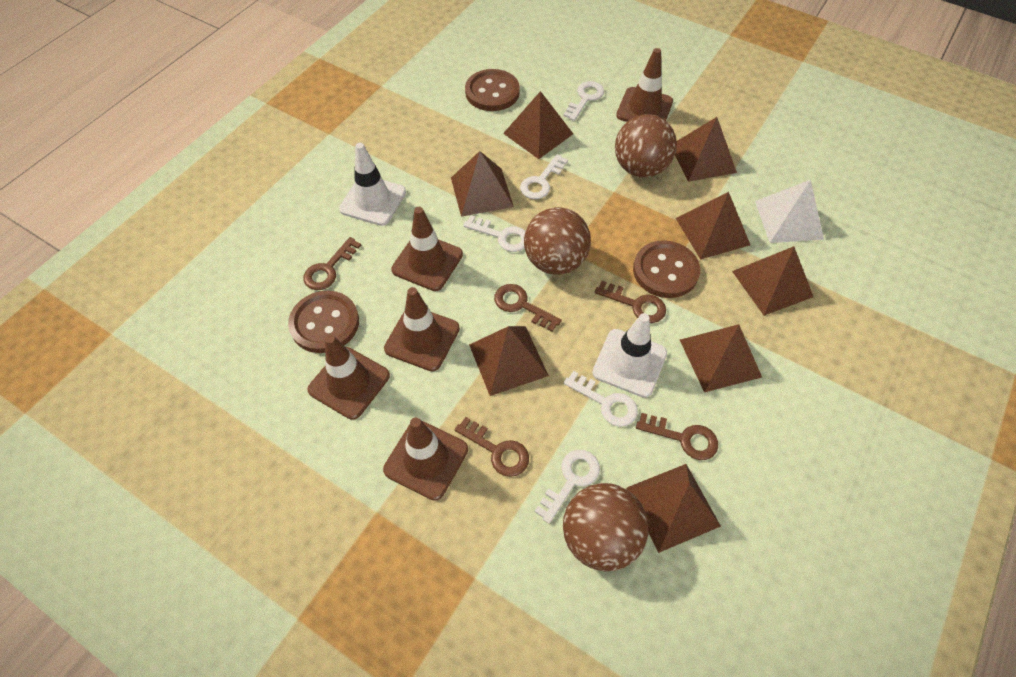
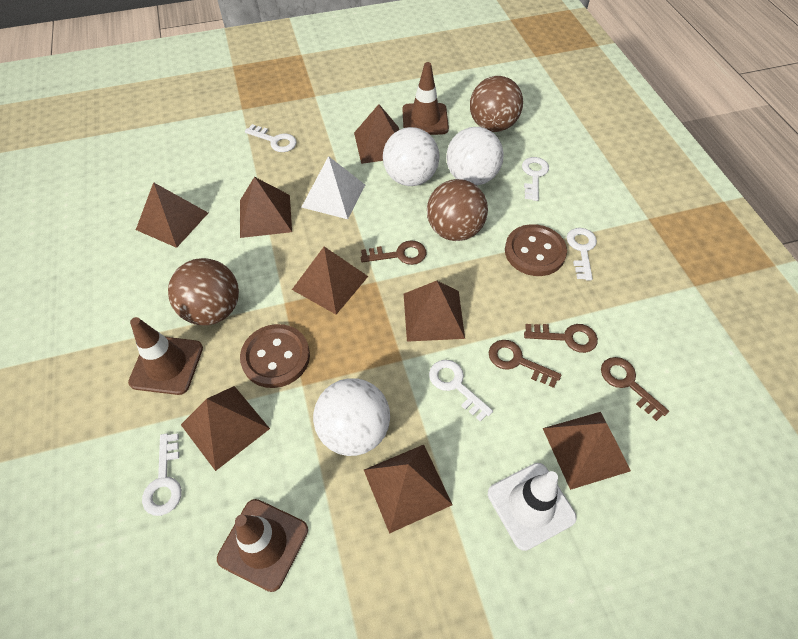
brown button: [288,291,359,353] [465,69,520,111] [633,240,700,298] = 3 -> [240,324,310,388] [505,224,567,276] = 2
brown key: [303,237,361,290] [454,417,529,477] [494,284,562,332] [595,281,666,323] [636,413,718,460] = 5 -> [361,240,426,265] [489,340,562,388] [524,324,598,353] [601,357,669,421] = 4
brown traffic cone: [308,335,390,420] [383,418,468,501] [384,287,460,371] [391,207,463,291] [616,48,673,122] = 5 -> [128,317,203,395] [217,499,308,592] [402,62,449,135] = 3
white ball: none = 0 -> [313,378,390,456] [383,127,440,186] [446,127,504,186] = 3
white traffic cone: [339,143,406,226] [592,313,667,398] = 2 -> [488,463,577,551] = 1

